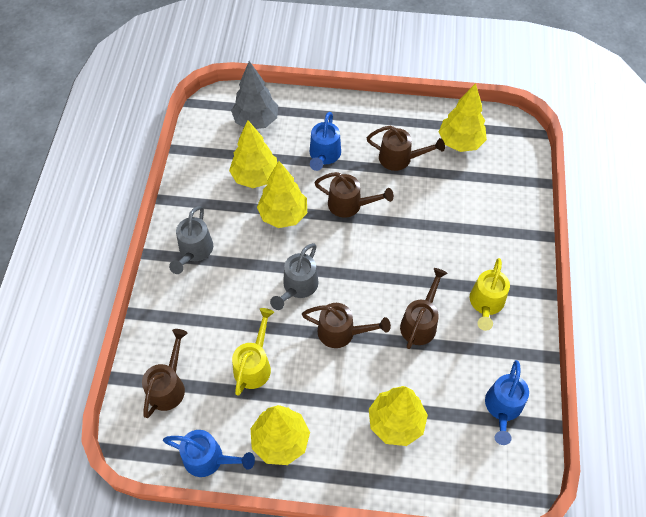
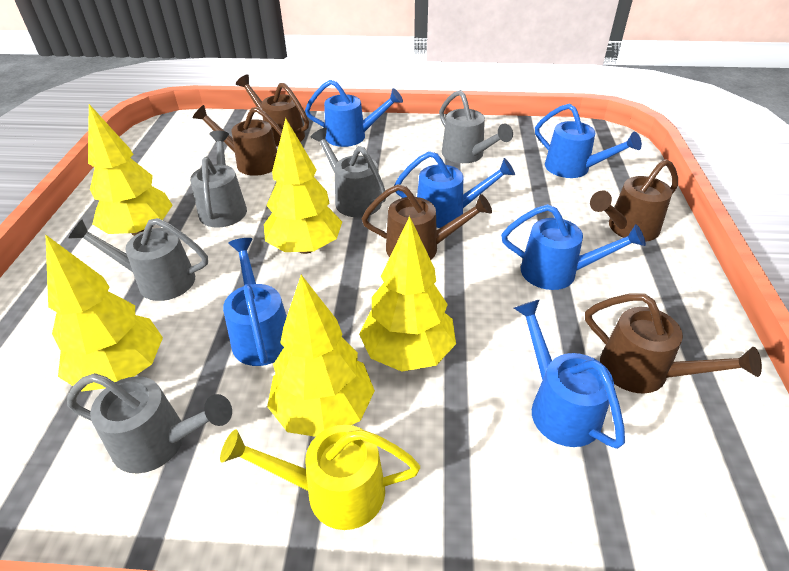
blue watering can: [163,430,255,477] [310,112,341,171] [485,360,529,445] = 3 -> [223,238,287,366] [305,80,403,147] [394,151,515,228] [501,204,646,290] [514,299,625,449] [535,103,642,178] = 6
grey tree: [231,61,278,129] = 1 -> none = 0
grey watering can: [169,206,213,274] [270,243,319,310] = 2 -> [67,373,232,473] [69,218,208,301] [190,130,247,227] [311,128,386,217] [439,90,513,163] = 5
yellow watering can: [232,308,274,396] [470,258,510,331] = 2 -> [220,425,420,530] = 1

